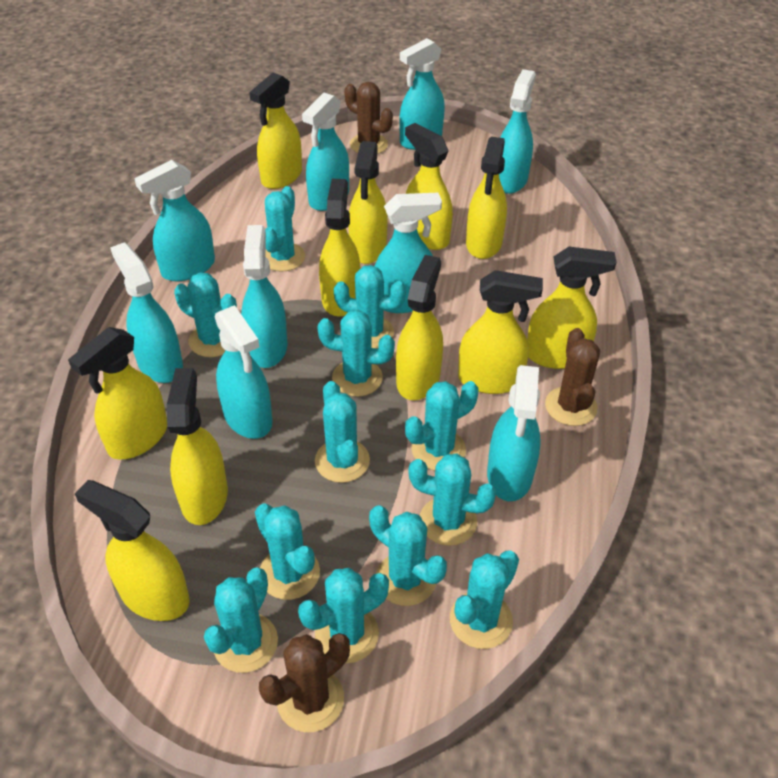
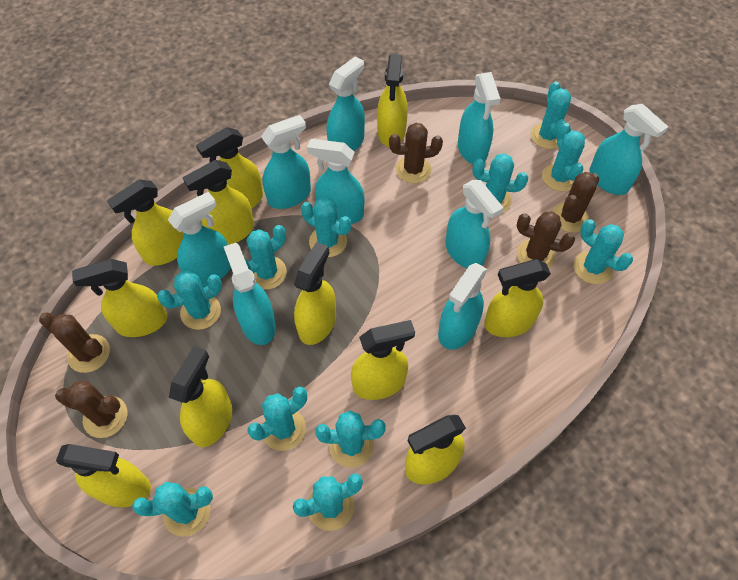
brown cactus: [259,633,350,732] [344,82,393,154] [545,328,600,426] = 3 -> [39,313,110,373] [55,381,127,438] [389,123,443,183] [517,211,575,269] [552,172,599,233] = 5
turquoise cactus: [174,272,237,357] [204,567,278,673] [255,504,320,600] [265,186,305,272] [298,568,389,663] [315,381,370,483] [317,310,395,396] [334,265,406,348] [369,505,447,606] [405,381,478,470] [409,453,496,546] [450,551,519,649] = 12 -> [132,482,213,537] [157,270,222,330] [244,225,287,289] [248,387,307,451] [293,474,363,531] [301,197,351,257] [315,411,386,468] [472,153,528,213] [531,82,571,149] [542,123,585,191] [574,219,633,284] = 11

